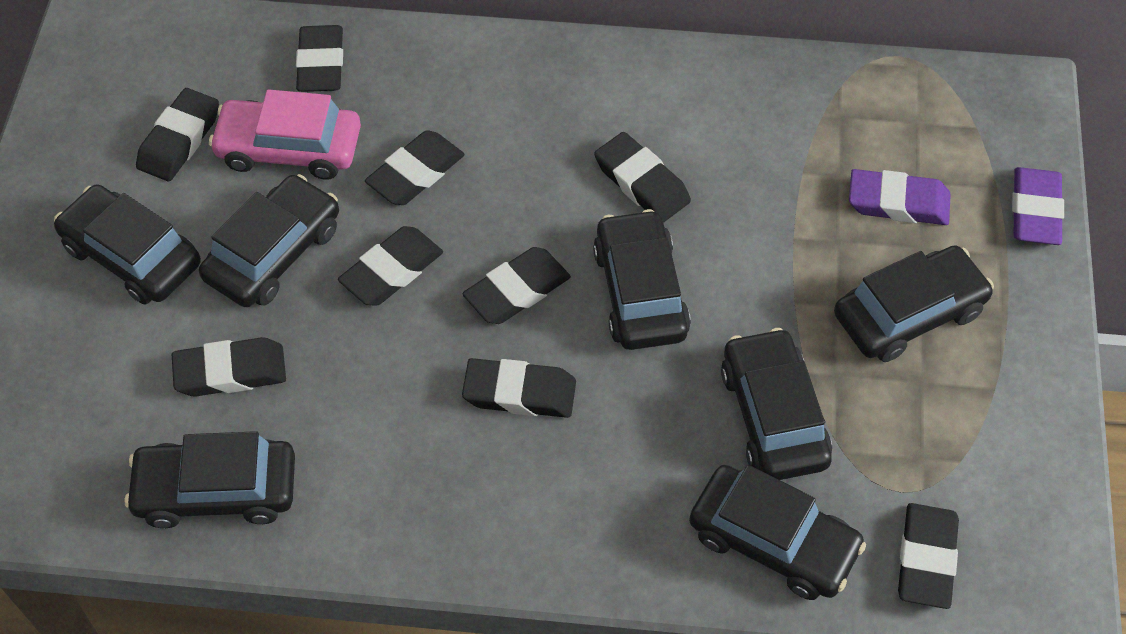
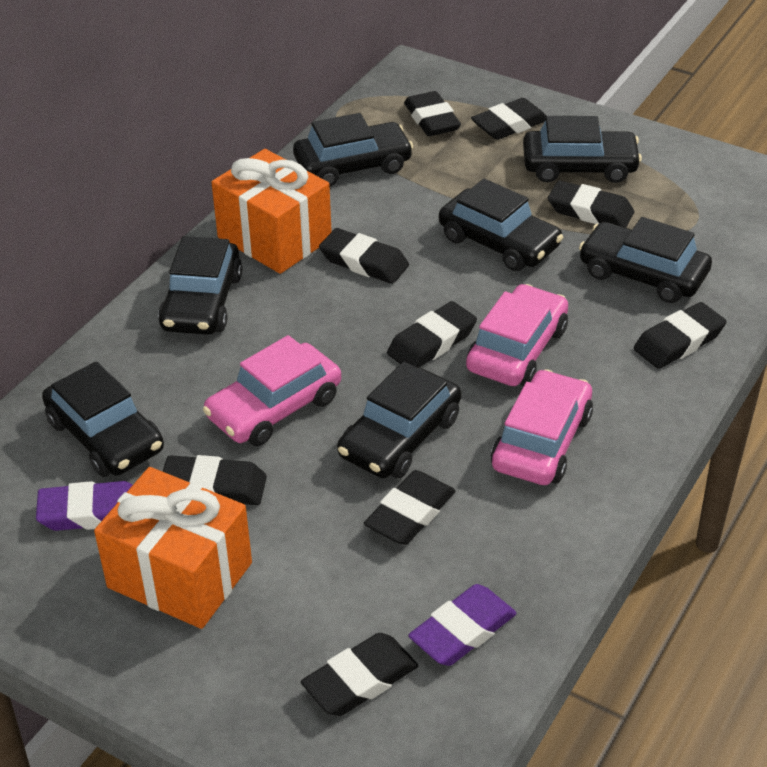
orange gift: none = 0 -> [94,467,252,629] [211,149,332,274] = 2
pink car: [209,89,361,180] = 1 -> [203,335,341,446] [466,284,568,386] [491,369,593,485] = 3

